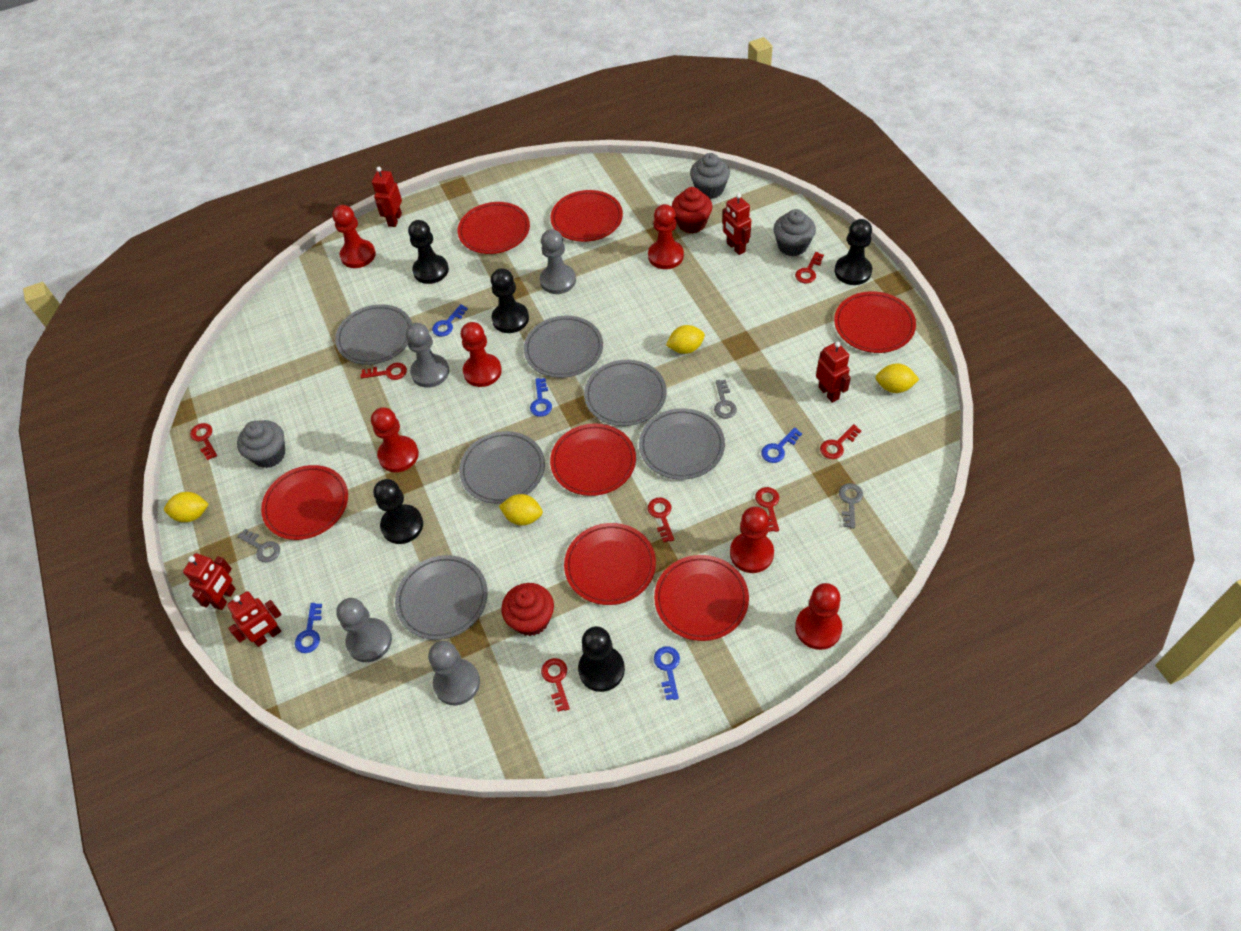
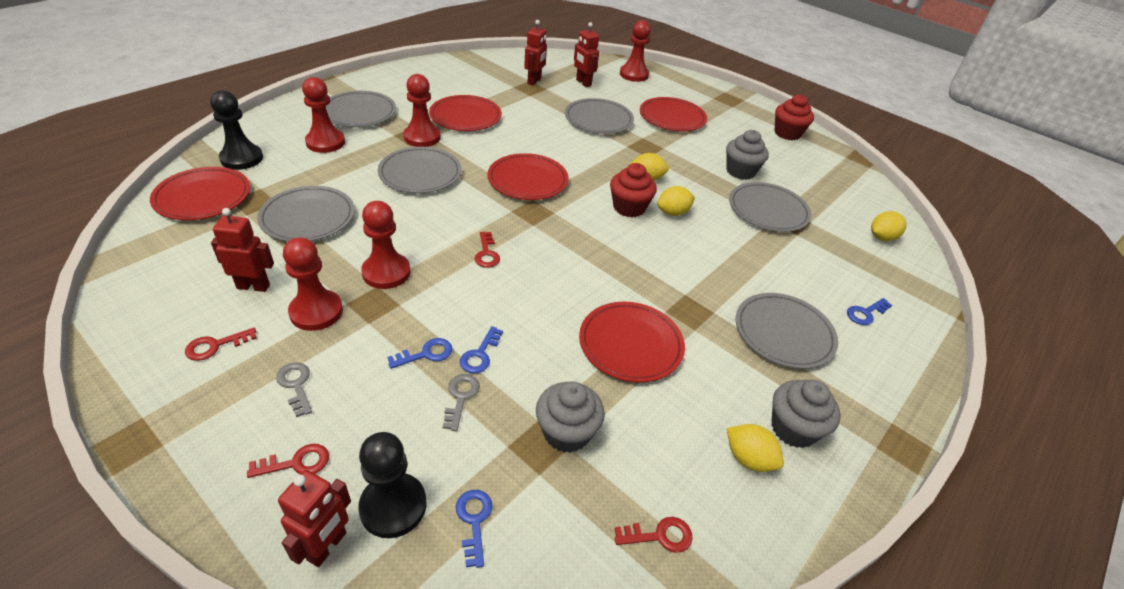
black pawn: [374,479,423,544] [408,220,449,284] [491,268,529,333] [578,626,625,692] [835,219,872,285] = 5 -> [210,90,263,170] [358,432,426,538] = 2
blue key: [295,603,322,653] [432,304,468,337] [530,378,552,417] [654,646,680,700] [761,427,802,463] = 5 -> [387,338,453,369] [456,490,493,568] [460,326,503,374] [847,298,892,325] = 4
grey key: [238,529,280,563] [714,380,737,419] [839,483,863,528] = 3 -> [276,362,312,417] [443,374,480,431] = 2
grey pawn: [336,598,392,662] [406,323,449,388] [428,641,480,705] [540,229,576,294] = 4 -> none = 0
red key: [190,423,217,460] [361,363,407,380] [541,658,570,712] [648,497,674,542] [755,487,779,532] [795,252,824,284] [820,424,861,459] = 7 -> [185,328,257,361] [247,444,329,478] [475,232,500,268] [615,517,693,553] = 4
red pawn: [332,205,376,268] [371,407,419,472] [461,322,502,387] [648,204,684,269] [730,507,774,573] [795,583,842,650] = 6 -> [283,237,343,331] [302,77,345,153] [361,201,411,289] [403,74,441,147] [620,20,651,82] = 5
red plate: [261,465,348,540] [458,202,530,254] [550,190,623,242] [550,423,636,496] [564,523,656,605] [654,555,749,641] [834,291,916,353] = 7 -> [150,167,250,220] [429,95,502,131] [487,153,568,200] [579,302,685,383] [640,97,707,131] = 5
red robot: [183,553,236,610] [227,591,282,647] [372,167,402,227] [722,193,751,255] [816,342,851,403] = 5 -> [211,208,274,292] [278,470,351,567] [524,20,547,85] [574,22,599,87] = 4

